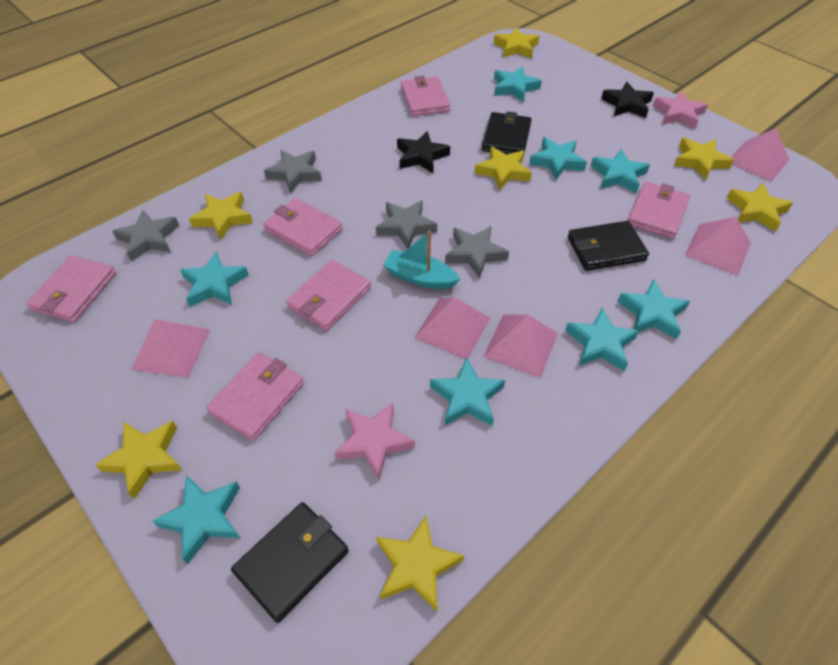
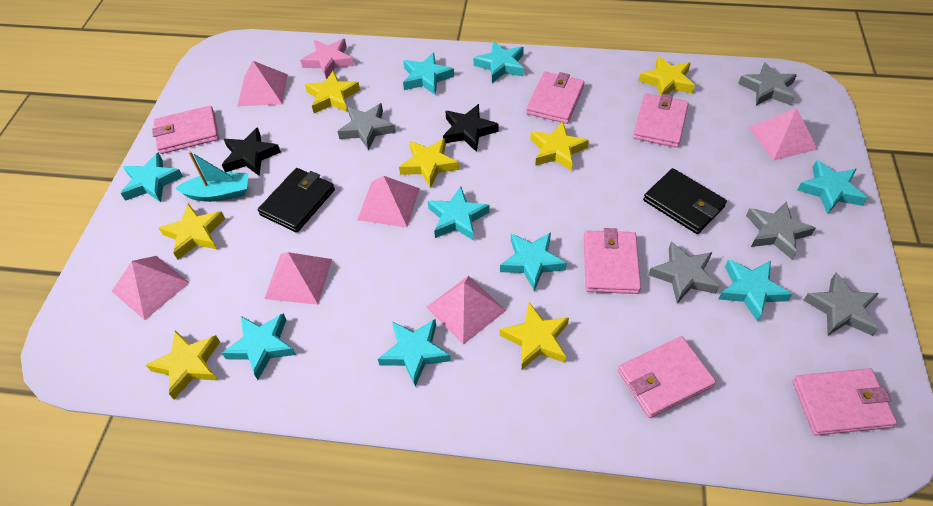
black wallet: [231,502,349,623] [482,111,532,154] [568,221,649,271] = 3 -> [258,168,335,232] [643,168,727,234] = 2
grey star: [112,210,179,262] [264,150,322,193] [376,200,437,249] [445,226,509,279] = 4 -> [337,103,396,150] [648,241,719,304] [738,62,797,105] [746,201,816,259] [803,273,879,336] = 5
pink pyramid: [131,319,210,378] [414,297,490,359] [484,315,558,378] [685,217,751,275] [732,128,789,182] = 5 -> [112,256,190,320] [238,61,288,106] [264,252,332,305] [358,176,420,227] [426,276,506,345] [749,108,818,161] = 6
pink star: [334,403,415,479] [653,91,708,129] = 2 -> [300,39,354,80] = 1
turquoise star: [152,475,240,564] [180,252,249,307] [430,358,505,426] [494,66,542,102] [529,137,587,180] [565,307,639,371] [590,149,650,193] [617,279,690,339] = 8 -> [121,153,183,202] [222,313,296,380] [378,319,451,387] [403,53,454,95] [428,186,490,240] [473,41,524,83] [500,232,567,291] [718,259,792,322] [797,160,867,214] = 9

